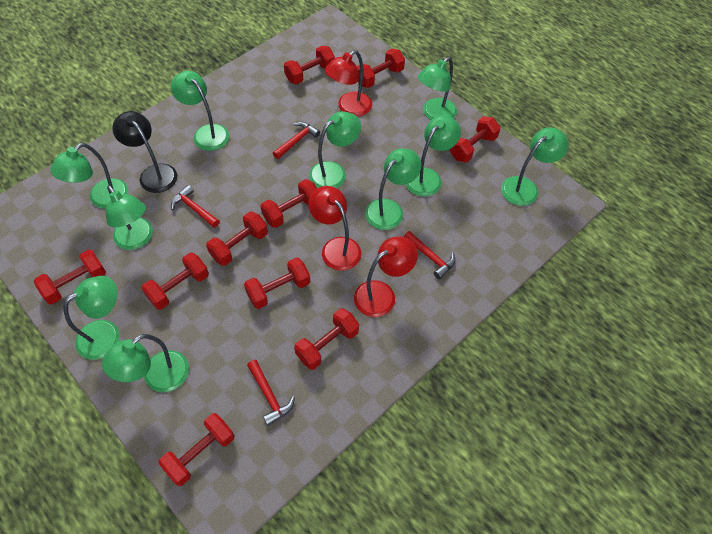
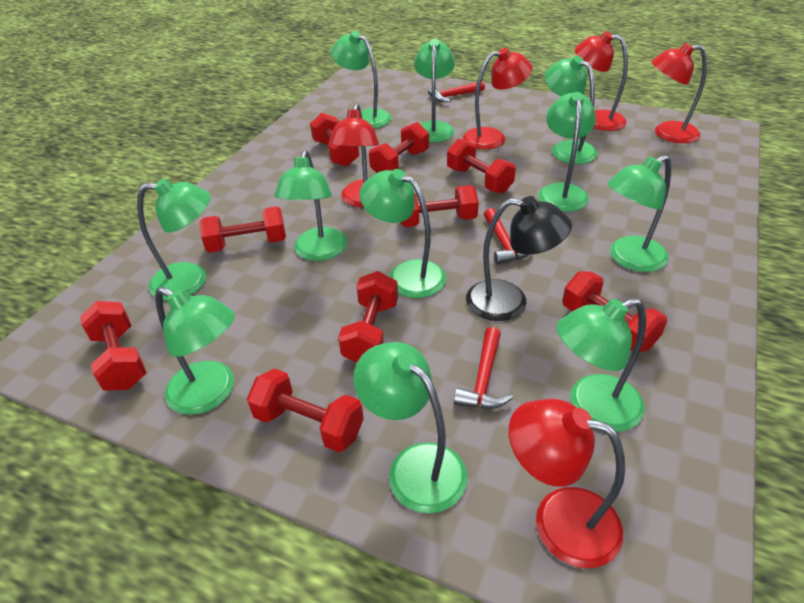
green lamp: [50,143,128,209] [63,276,120,360] [102,334,189,392] [106,185,153,250] [171,71,229,151] [309,111,361,188] [365,148,421,230] [406,115,461,196] [418,57,457,120] [501,127,569,206] = 10 -> [137,178,211,300] [155,287,235,415] [275,150,347,261] [331,31,392,128] [353,342,468,513] [359,169,446,298] [414,39,455,142] [538,92,596,212] [544,56,597,164] [557,298,646,432] [607,155,671,272] = 11
red dumbbell: [34,249,106,304] [141,252,209,310] [158,413,235,486] [206,212,268,266] [244,257,310,309] [261,179,317,228] [284,46,335,84] [294,308,359,370] [356,49,405,88] [450,116,501,163] = 10 -> [80,301,147,391] [199,206,286,253] [247,369,364,452] [310,113,359,166] [338,271,398,363] [369,122,429,173] [400,185,479,227] [447,139,516,193] [562,271,667,352] = 9
red hammer: [171,185,220,228] [247,360,295,426] [273,122,320,159] [404,231,455,279] = 4 -> [428,81,485,102] [454,327,513,409] [484,208,529,265] = 3
red lamp: [309,186,361,271] [325,50,372,117] [354,236,418,317] = 3 -> [329,103,379,207] [463,48,533,149] [509,399,625,568] [575,31,628,131] [651,43,707,143] = 5

